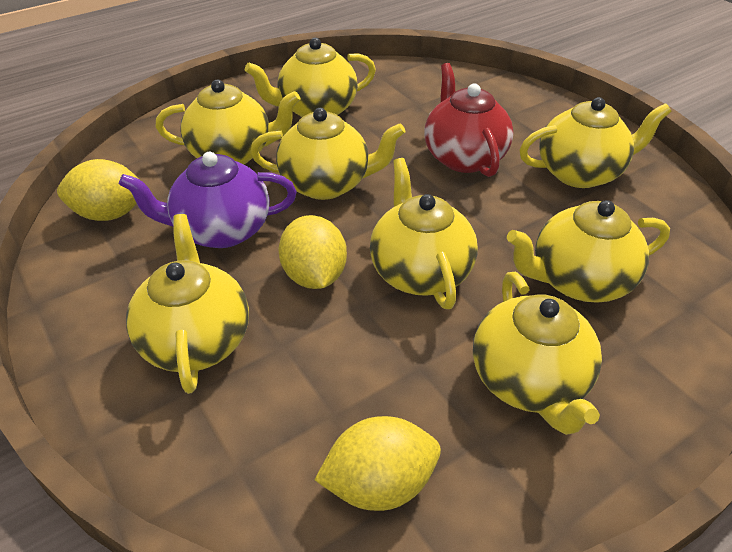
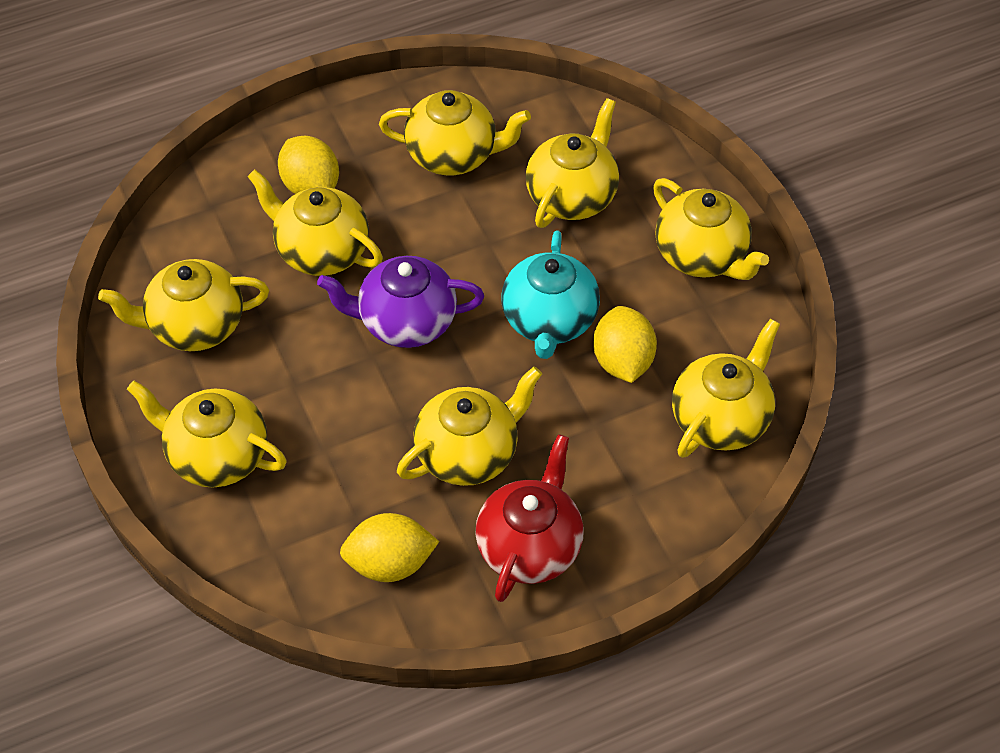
turquoise teapot: none = 0 -> [502,230,600,359] = 1

